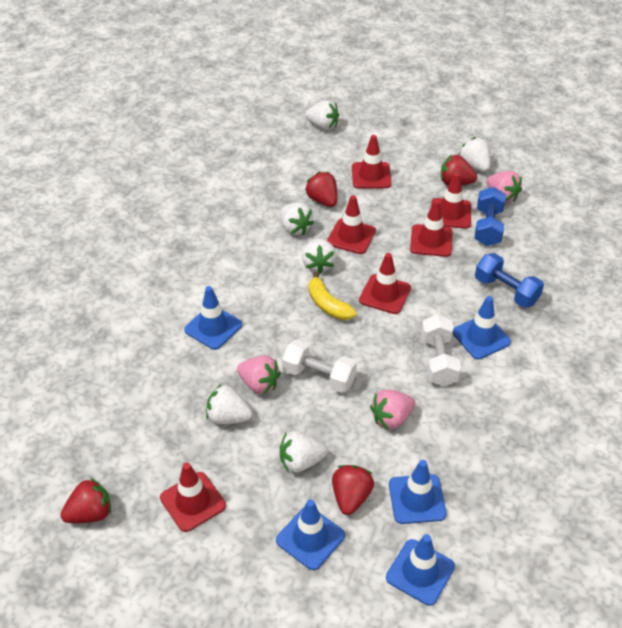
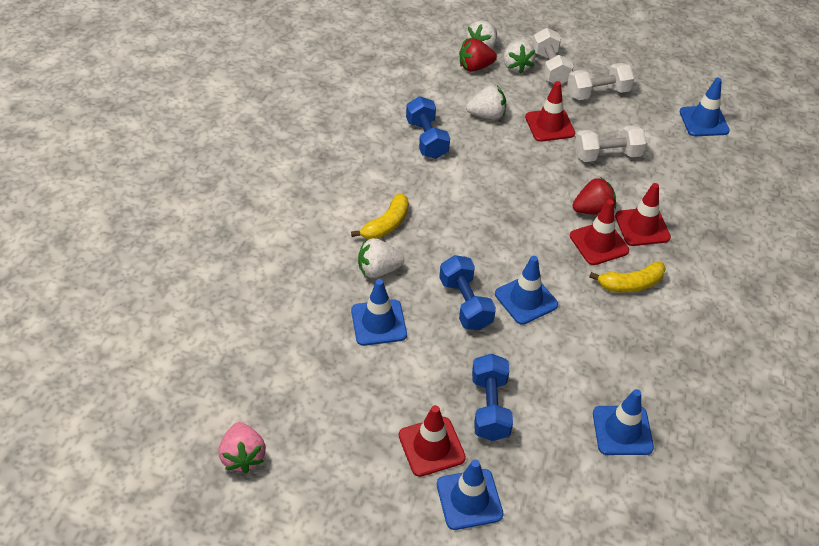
blue dumbbell: [475,187,506,246] [475,253,544,308] = 2 -> [406,96,450,159] [439,255,496,330] [472,354,513,441] = 3
pink strawberry: [237,356,281,394] [370,390,415,430] [486,171,522,203] = 3 -> [219,422,266,473] = 1
red strawberry: [60,478,111,523] [305,172,337,207] [332,465,374,515] [441,155,477,185] = 4 -> [459,38,497,72] [572,177,616,215] = 2
red traffic cone: [160,462,226,532] [327,195,376,254] [352,135,391,189] [359,253,411,314] [410,200,453,257] [431,172,471,229] = 6 -> [399,405,466,477] [525,81,575,142] [570,199,629,265] [615,183,671,246] = 4
white dumbbell: [282,339,357,393] [421,315,461,386] = 2 -> [532,28,574,84] [567,63,634,100] [575,125,646,162] = 3
white strawberry: [206,385,253,424] [280,431,327,473] [281,203,314,235] [302,239,336,274] [305,100,339,130] [459,137,491,172] = 6 -> [358,238,404,278] [465,20,497,49] [466,85,506,120] [503,40,536,74] = 4
yellow banana: [309,271,357,320] = 1 -> [351,193,409,239] [589,262,666,293] = 2

